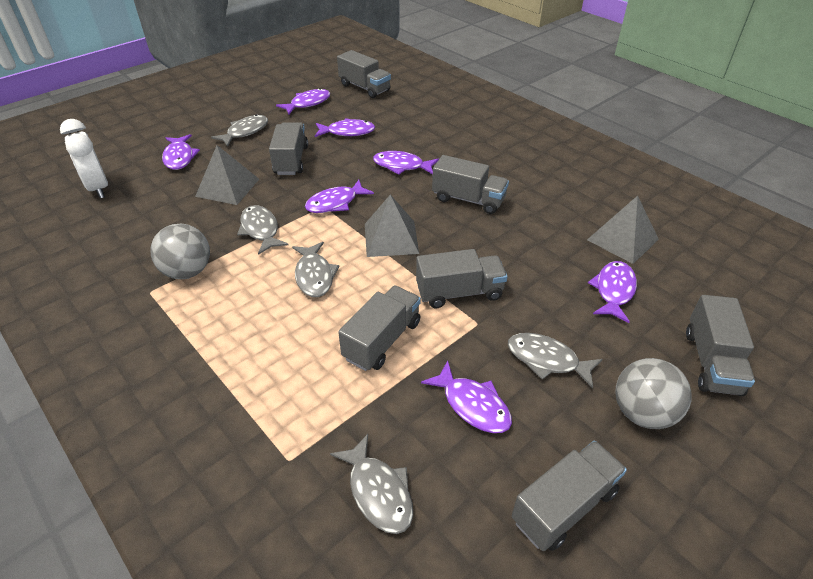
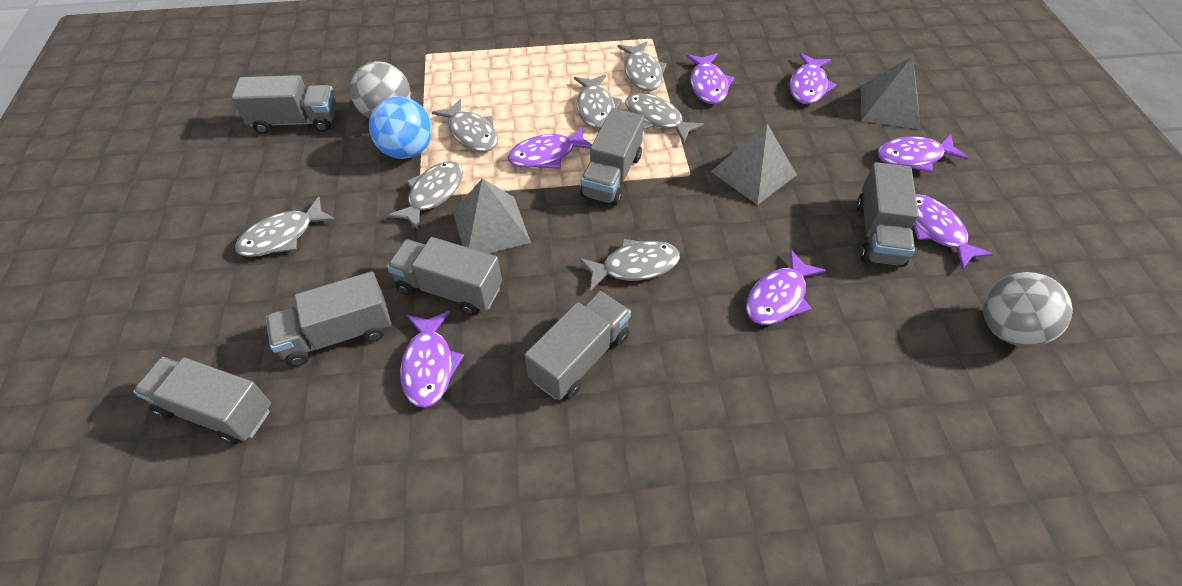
blue ball: none = 0 -> [369,97,432,159] = 1
grey fish: [211,114,268,147] [237,205,288,255] [292,242,339,297] [330,434,413,534] [508,333,602,388] = 5 -> [235,196,336,257] [387,161,463,231] [432,99,498,152] [574,75,622,129] [579,239,680,291] [617,42,667,91] [625,93,704,143] = 7
white clock: [60,119,108,198] = 1 -> none = 0

